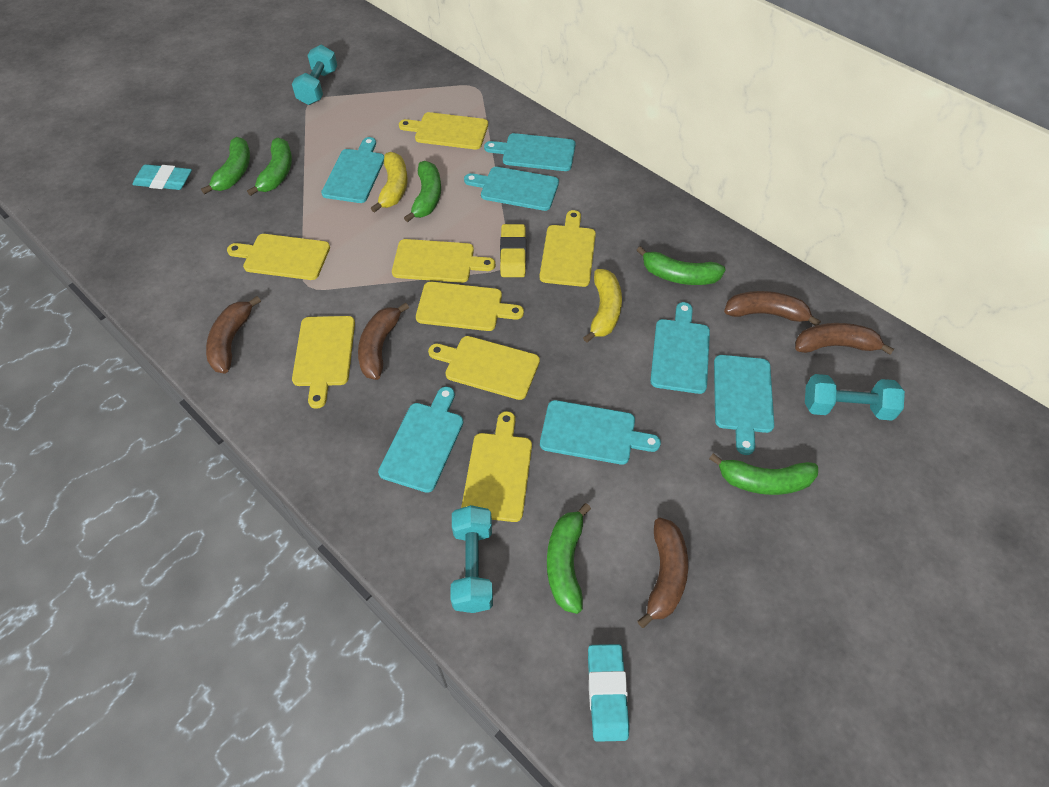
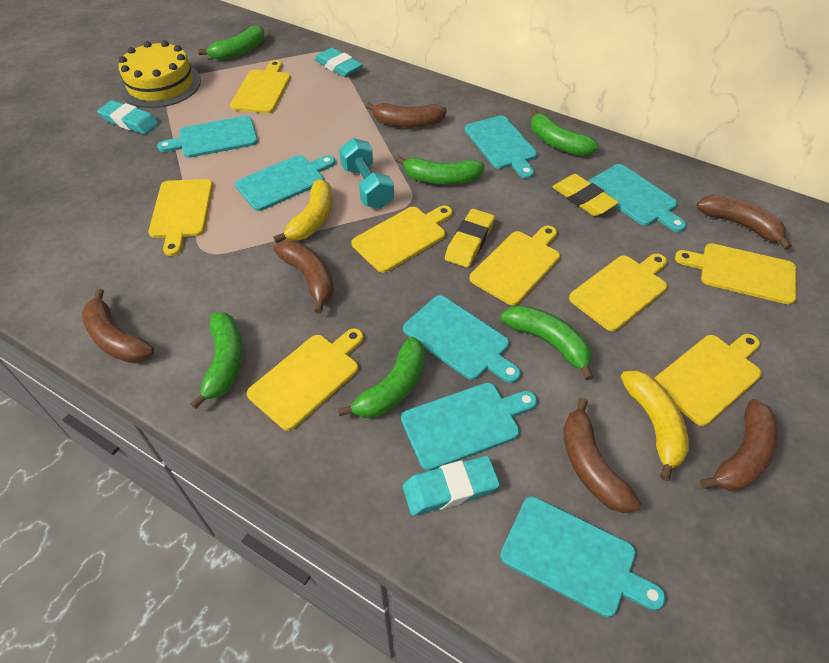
brown banana: [206,296,261,373] [358,303,409,380] [637,518,688,628] [724,291,821,326] [795,323,894,355] = 5 -> [82,289,154,363] [273,240,334,314] [365,102,447,128] [563,398,641,513] [696,195,792,250] [700,399,779,491] = 6
turquoise dumbbell: [292,45,337,105] [450,505,493,613] [805,374,905,421] = 3 -> [339,138,394,209] = 1
turquoise eraser: [132,164,192,190] [588,644,629,742] = 2 -> [97,100,159,134] [315,48,363,77] [403,456,500,516] = 3
yellow cake: none = 0 -> [119,41,201,108] = 1
yellow eraser: [500,224,526,277] = 1 -> [445,209,495,268] [552,174,619,216] = 2

